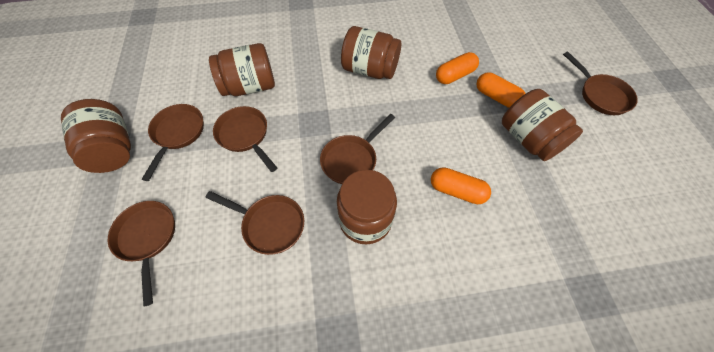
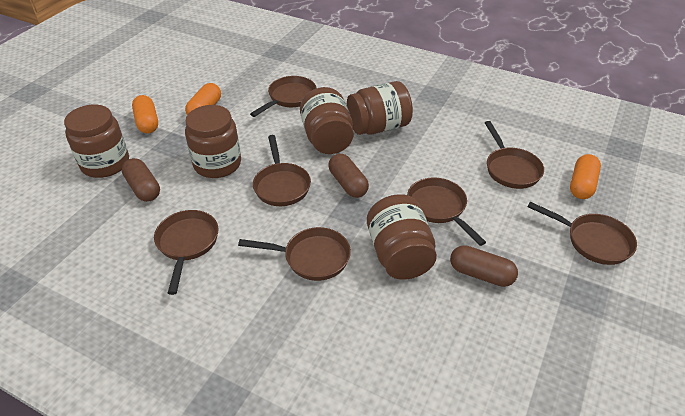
brown capsule: none = 0 -> [122,158,160,202] [329,154,369,198] [450,245,518,287] = 3
brown pan: [108,201,175,307] [142,104,204,181] [205,191,304,255] [213,106,277,172] [320,114,395,184] [563,52,638,115] = 6 -> [154,210,218,295] [238,227,351,281] [250,76,317,117] [253,135,311,206] [407,177,486,246] [485,121,544,189] [528,202,637,265] = 7

